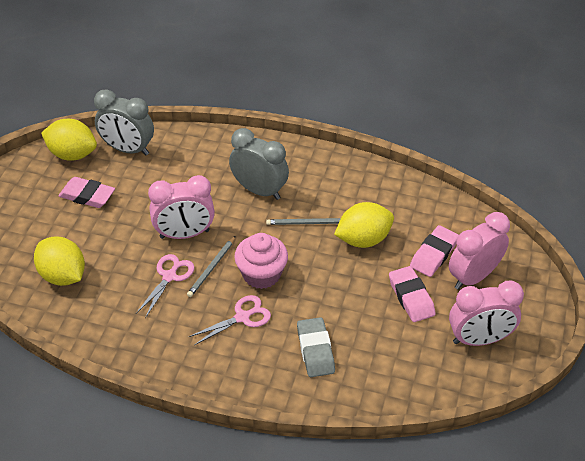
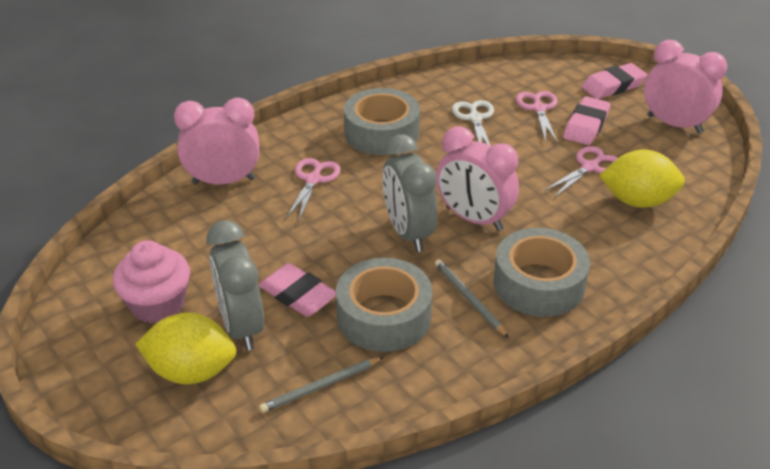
grey eraser: [297,317,335,377] = 1 -> none = 0
grey tape: none = 0 -> [336,258,432,352] [344,88,420,155] [493,228,590,317] = 3
pink scissors: [136,254,194,318] [189,295,271,345] = 2 -> [286,158,341,220] [516,91,557,142] [544,146,618,198] = 3
white scissors: none = 0 -> [452,100,494,146] = 1
yellow lemon: [34,236,85,286] [41,119,97,161] [334,202,394,248] = 3 -> [135,313,236,384] [599,150,685,208] = 2

